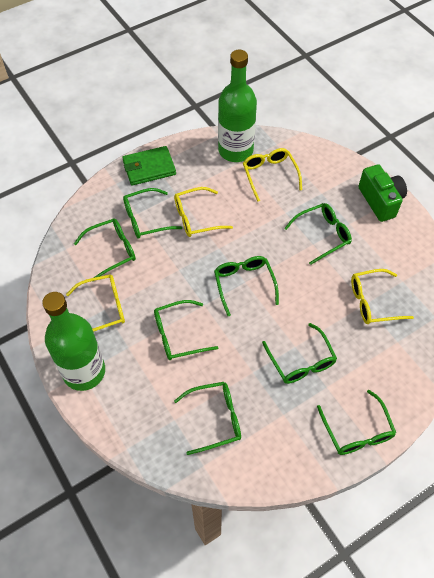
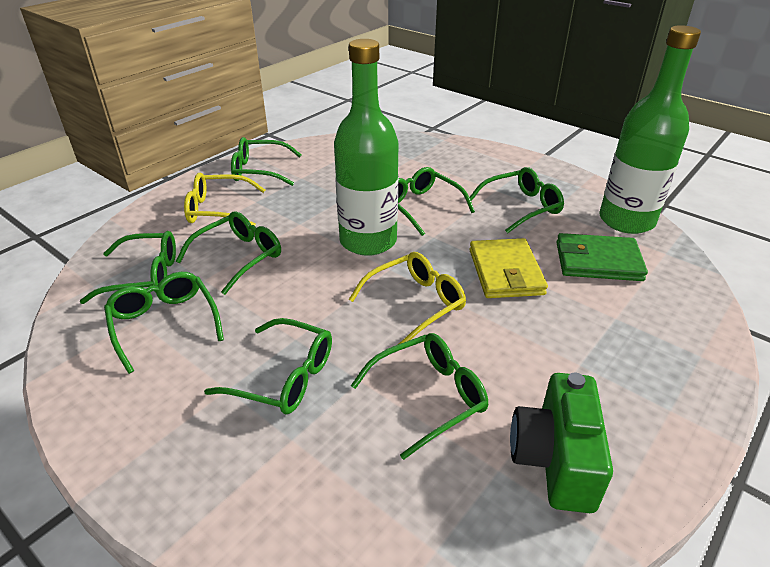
yellow glasses: [66,274,125,332] [174,187,233,237] [243,148,302,202] [351,269,414,324] = 4 -> [184,173,265,226] [349,252,466,344] = 2
yellow wallet: none = 0 -> [469,238,548,298] = 1

